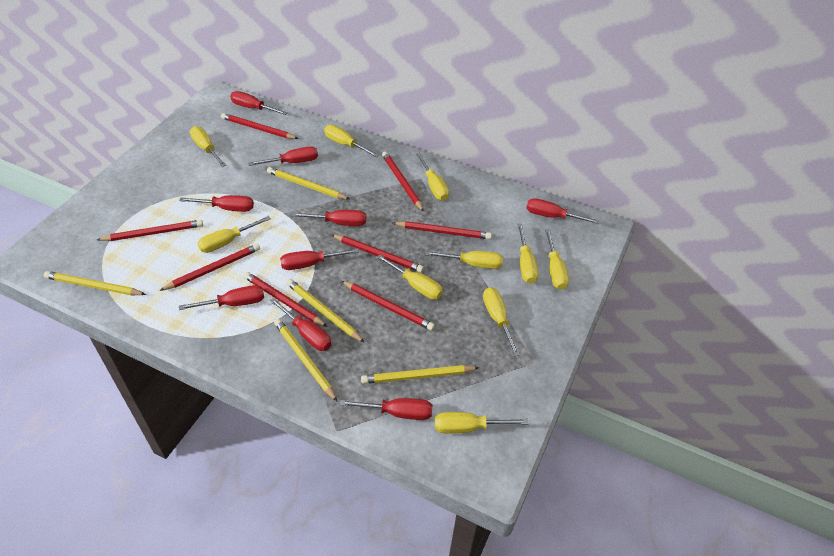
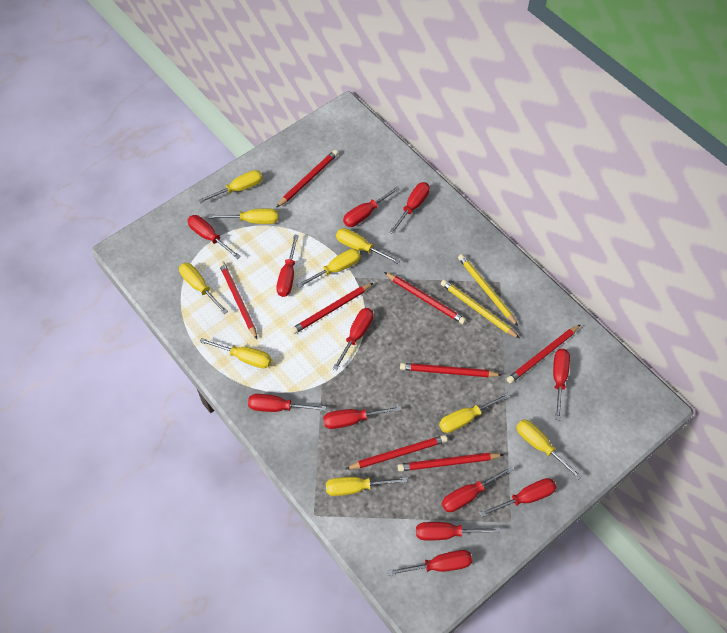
red screwdriver: [179,195,254,212] [179,285,264,310] [230,91,288,115] [248,147,318,166] [270,298,331,351] [280,248,359,270] [291,210,366,226] [340,398,432,420] [526,198,600,224] = 9 -> [187,215,241,259] [248,394,326,412] [276,235,299,297] [323,406,401,429] [332,308,373,371] [343,186,400,227] [387,550,472,576] [390,182,430,234] [416,522,500,541] [442,466,514,512] [480,478,557,517] [553,349,570,420] = 12
yellow pencil: [44,271,146,296] [267,167,349,199] [274,319,338,402] [286,279,365,343] [361,365,479,384] = 5 -> [441,279,519,338] [458,254,518,326] = 2
yellow screwdriver: [190,126,226,167] [197,216,271,253] [324,125,379,157] [376,254,443,299] [416,153,449,201] [425,251,503,269] [435,412,529,434] [483,287,520,356] [517,224,538,284] [545,229,569,290] = 10 -> [179,263,228,314] [199,170,263,203] [200,338,272,368] [209,209,278,224] [297,249,361,288] [326,477,407,496] [336,228,400,264] [439,393,510,433] [516,420,582,479] = 9

